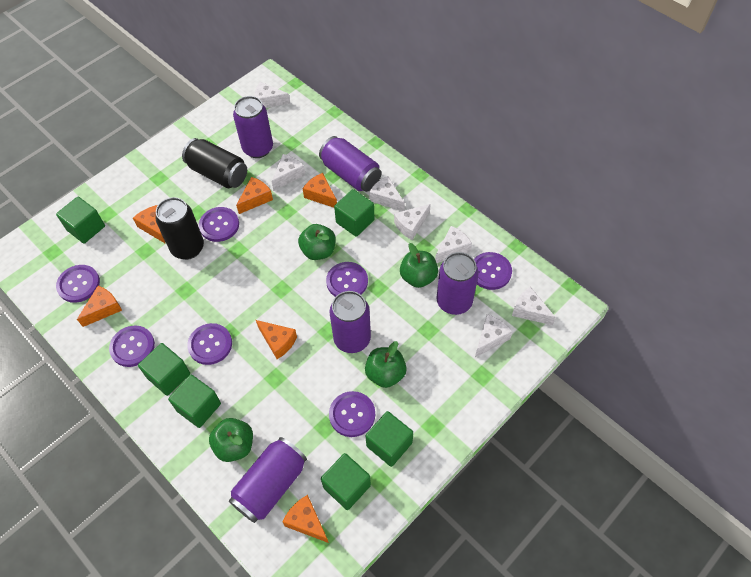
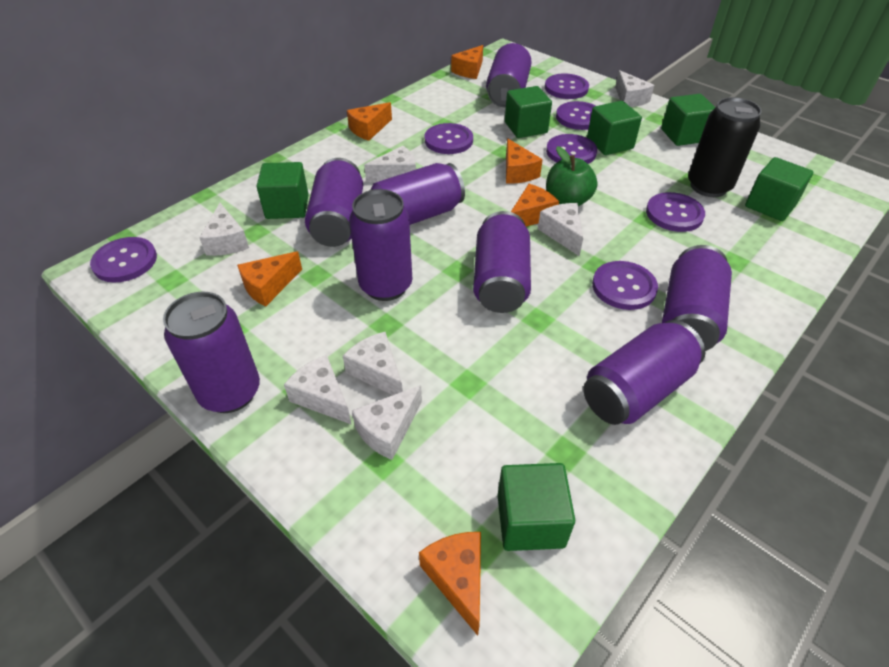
black can: [156,197,204,260] [182,138,247,188] = 2 -> [688,97,762,197] = 1
green apple: [209,418,253,462] [298,224,336,260] [365,341,407,388] [400,243,438,288] = 4 -> [546,146,598,206] = 1
purple can: [229,437,307,523] [233,96,273,158] [319,136,381,192] [329,291,371,353] [436,252,478,315] = 5 -> [163,292,260,413] [305,158,363,247] [349,189,412,301] [371,163,465,225] [473,211,531,313] [486,43,531,107] [583,320,705,425] [662,245,732,351] = 8

